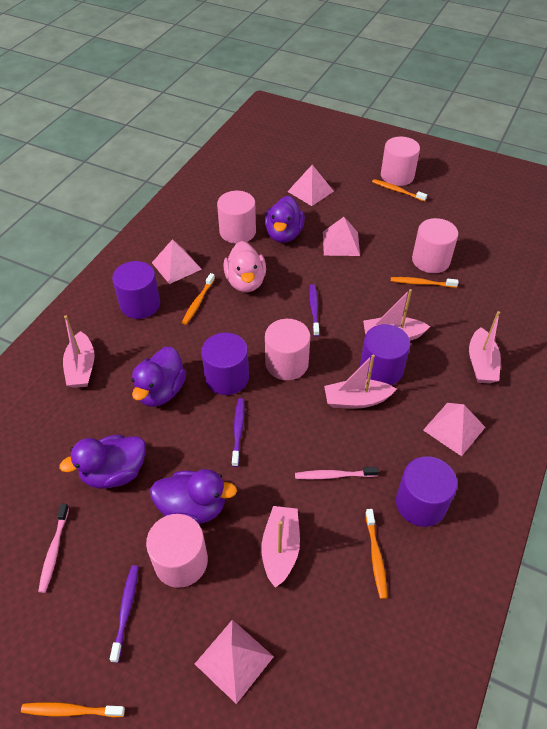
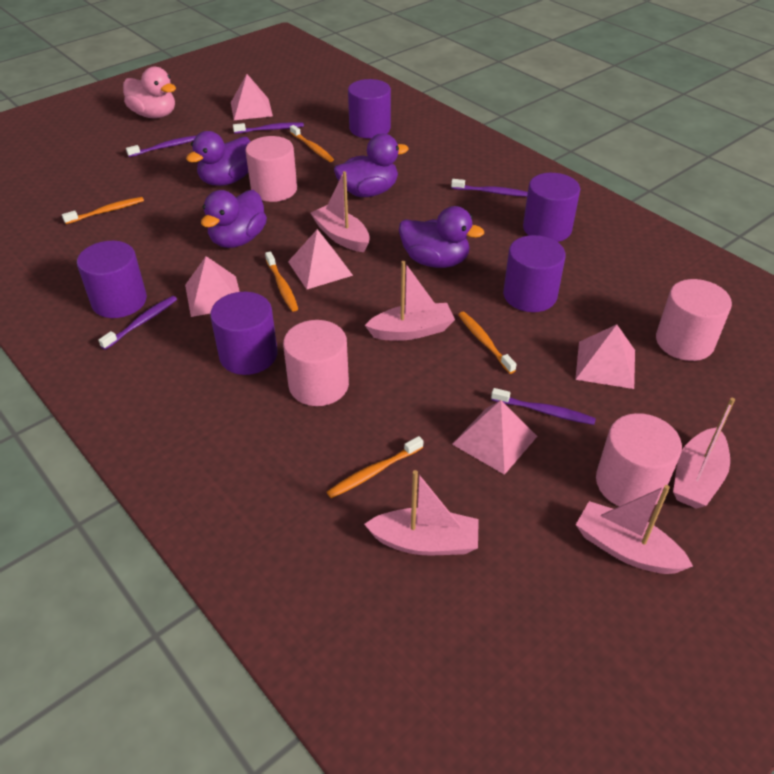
pink cylinder: [146,514,208,588] [217,191,256,244] [265,319,310,380] [381,137,420,186] [412,218,458,273] = 5 -> [245,136,297,202] [283,320,349,406] [596,413,682,506] [656,279,732,361] = 4
pink toothbrush: [38,504,69,593] [295,467,379,479] = 2 -> none = 0
purple cylinder: [112,261,160,319] [201,332,249,395] [360,324,410,385] [396,456,458,527] = 4 -> [77,241,147,318] [210,292,277,375] [348,79,391,139] [503,235,566,312] [523,173,580,242] = 5
purple toothbrush: [110,565,139,663] [232,398,245,467] [309,284,319,337] = 3 -> [98,296,177,350] [126,135,197,157] [233,122,304,134] [451,179,528,197] [491,388,596,425] = 5

